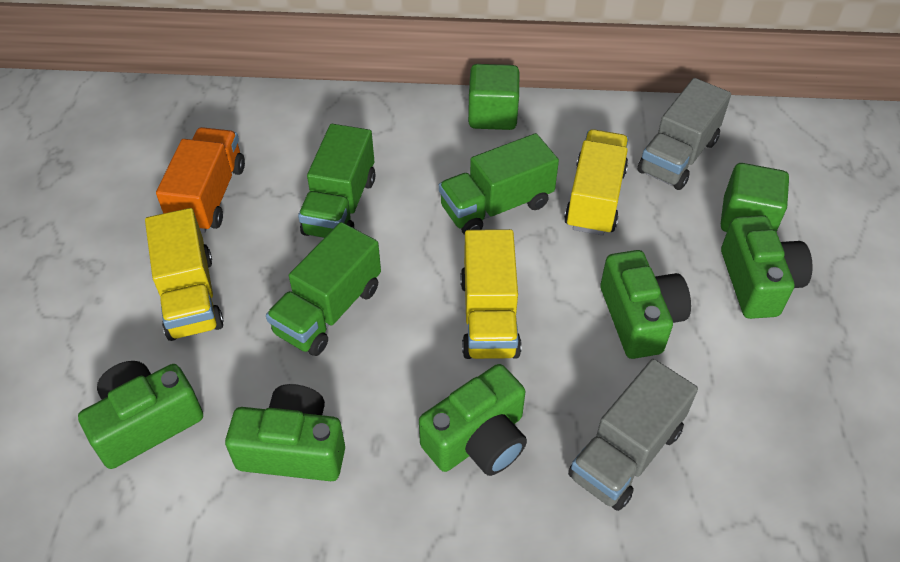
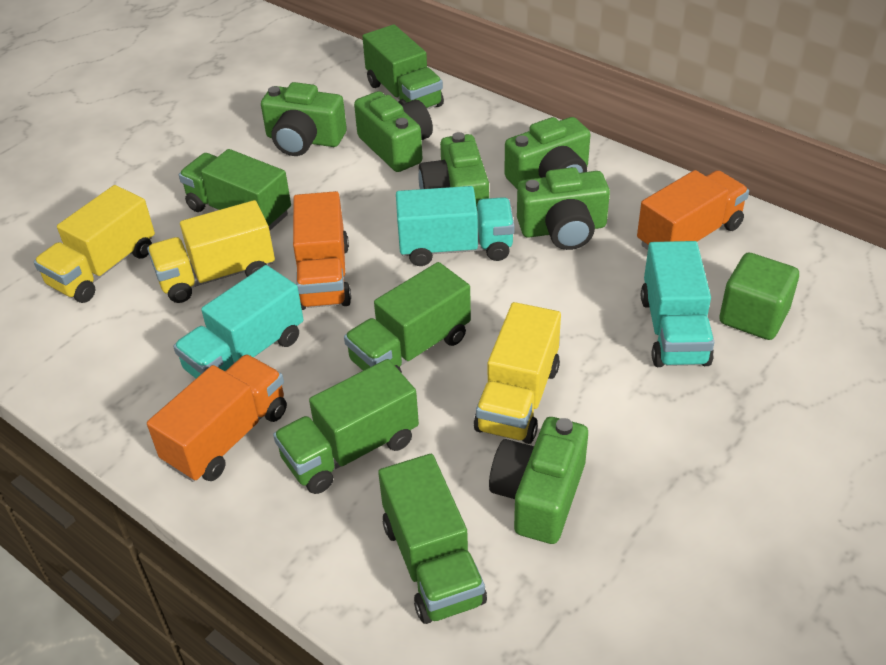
green camera: [78,361,203,469] [225,384,345,481] [419,364,527,476] [600,250,691,359] [721,215,813,319] = 5 -> [261,82,347,156] [354,91,433,172] [418,132,489,206] [489,417,588,544] [504,117,591,189] [517,167,610,250] = 6
green cube: [468,64,519,130] [721,163,789,232] = 2 -> [719,252,799,340] = 1
green truck: [266,222,381,356] [298,124,375,238] [439,133,559,235] = 3 -> [179,149,291,231] [273,359,419,494] [344,262,471,373] [362,24,444,109] [378,454,487,624] = 5
grey truck: [568,359,698,511] [637,78,731,190] = 2 -> none = 0
orange truck: [156,127,245,233] = 1 -> [147,354,287,482] [293,191,351,310] [637,170,749,250] = 3
turquoise truck: none = 0 -> [173,265,303,378] [396,186,515,266] [641,241,714,367] = 3

